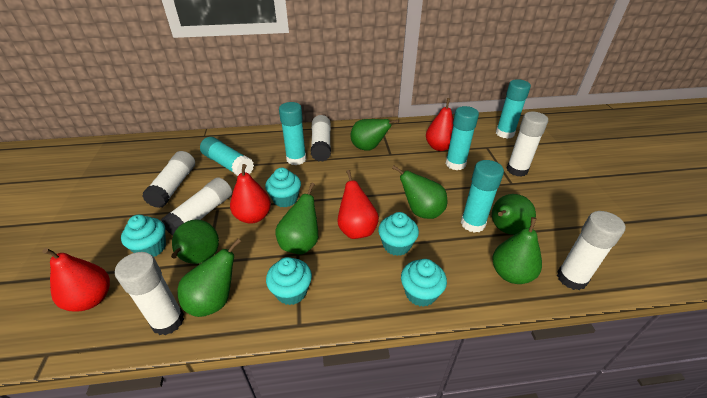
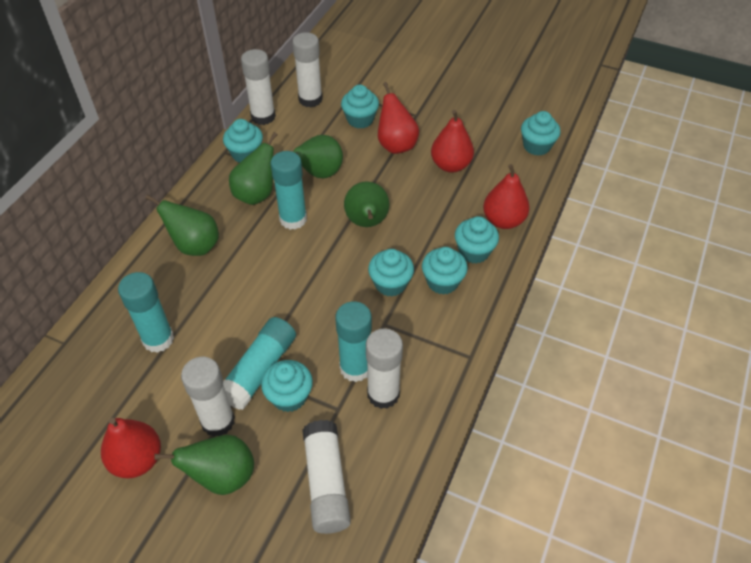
green pear: [171,219,219,264] [177,239,241,317] [275,183,318,255] [351,119,399,151] [392,166,447,219] [492,194,536,235] [492,217,542,284] = 7 -> [145,195,219,256] [154,435,254,495] [229,132,278,205] [293,135,343,179] [344,181,389,227] = 5
turquoise cupcake: [121,215,166,257] [265,168,301,207] [266,257,312,305] [378,212,419,256] [401,259,447,307] = 5 -> [223,119,263,163] [261,360,313,412] [341,85,379,129] [368,249,414,297] [422,247,468,295] [455,216,499,264] [521,111,561,156] = 7
turquoise glue stick: [200,137,254,176] [279,102,306,165] [446,106,479,170] [461,160,504,233] [496,79,531,139] = 5 -> [118,272,174,353] [223,317,296,410] [271,151,307,230] [335,302,372,382] = 4
white glue stick: [115,252,184,336] [142,151,195,208] [161,177,232,236] [311,115,331,162] [507,112,548,177] [557,211,625,290] = 6 -> [181,357,235,437] [241,49,276,125] [292,32,323,108] [302,420,351,534] [366,328,403,409] = 5

